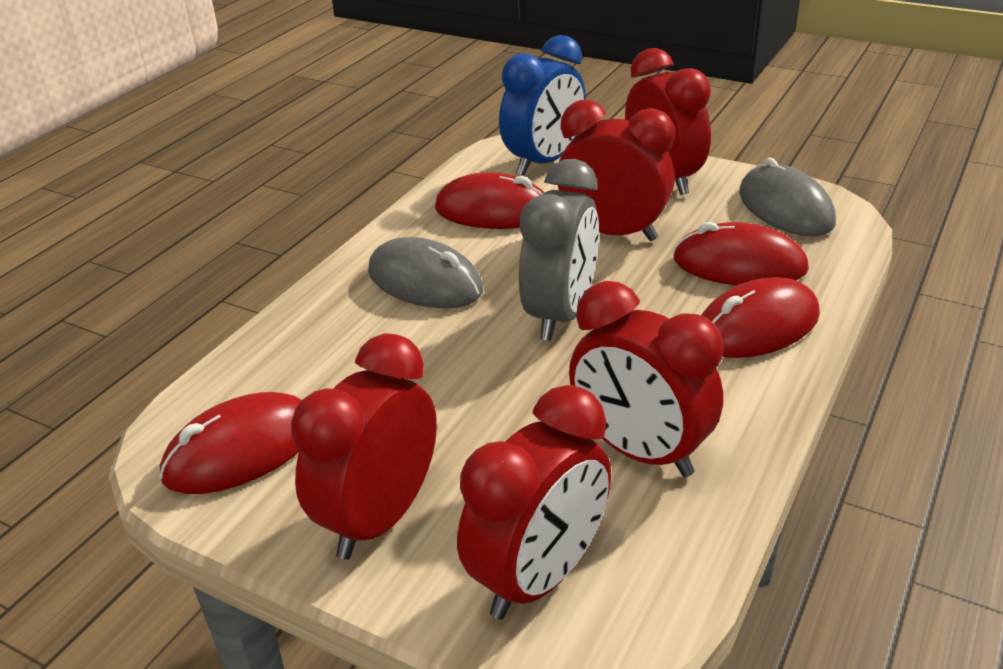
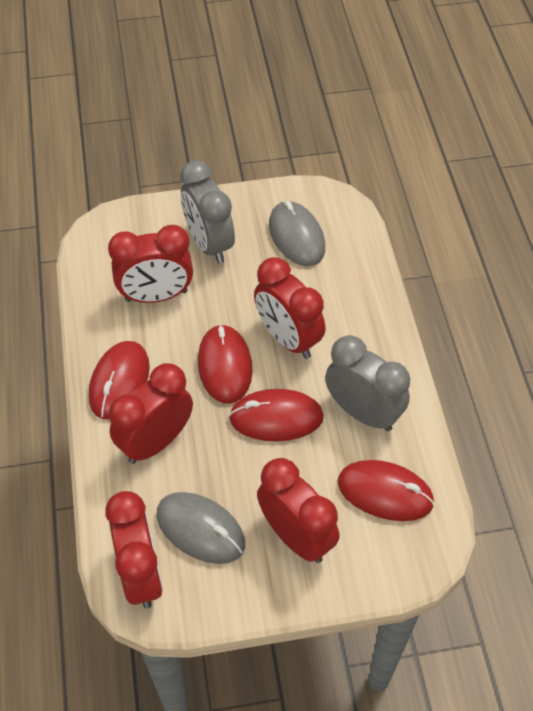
blue clock: [499,35,586,176] = 1 -> none = 0
grey clock: [519,159,599,341] = 1 -> [180,160,235,264] [325,335,410,431] = 2

